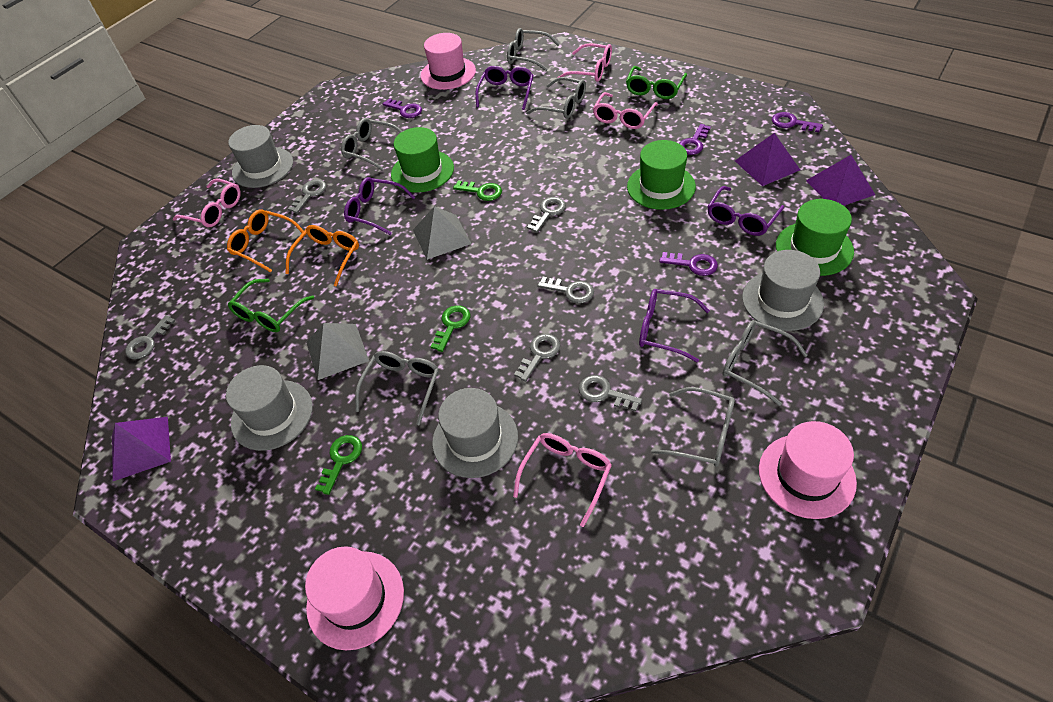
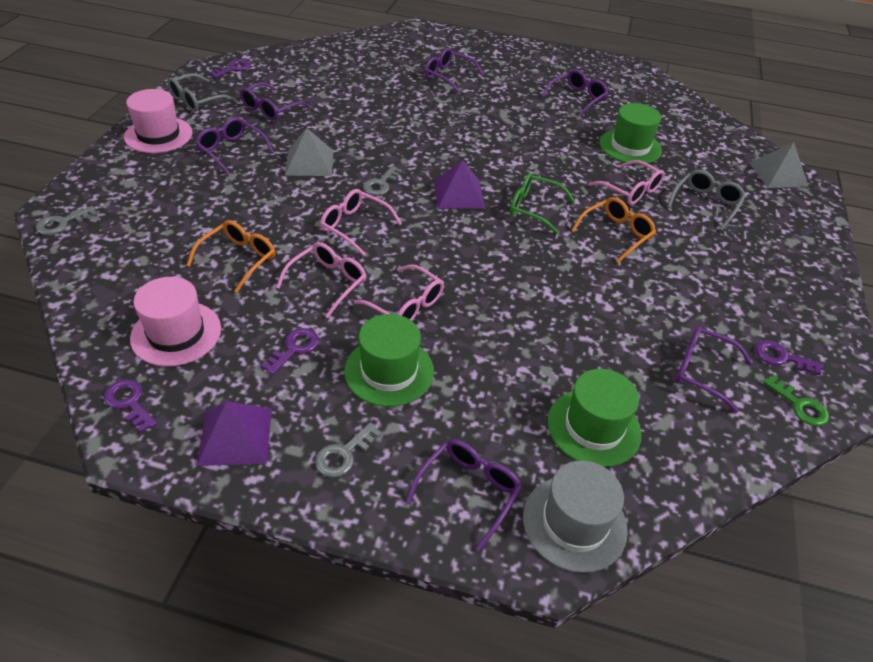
green glasses: [228,279,314,332] [626,66,687,99] = 2 -> [510,173,575,234] = 1
green key: [315,435,362,495] [430,305,470,352] [453,180,502,201] = 3 -> [763,375,829,426] = 1
grey glasses: [341,118,402,171] [355,351,439,426] [507,28,560,71] [526,77,586,119] [651,387,735,467] [722,320,808,406] = 6 -> [167,73,236,112] [667,170,746,231] = 2
grey hat: [226,365,313,451] [228,125,293,188] [432,388,518,478] [742,250,824,331] = 4 -> [523,460,628,573] = 1
grey key: [125,315,176,360] [288,179,326,213] [514,334,560,382] [527,197,566,233] [537,277,594,304] [579,375,642,412] = 6 -> [36,206,97,235] [315,422,382,478] [363,166,402,196] = 3
pink hat: [305,546,404,650] [420,33,476,90] [759,421,857,519] = 3 -> [124,89,192,153] [130,277,221,367] = 2
purple glasses: [344,177,415,235] [475,66,533,110] [639,289,710,363] [707,186,784,236] = 4 -> [195,117,274,174] [240,82,310,121] [406,439,522,551] [425,48,484,93] [542,69,608,117] [675,326,753,413] = 6
purple pyramid: [112,417,171,481] [735,133,800,186] [806,155,875,206] = 3 -> [197,401,272,466] [434,160,485,209] = 2

